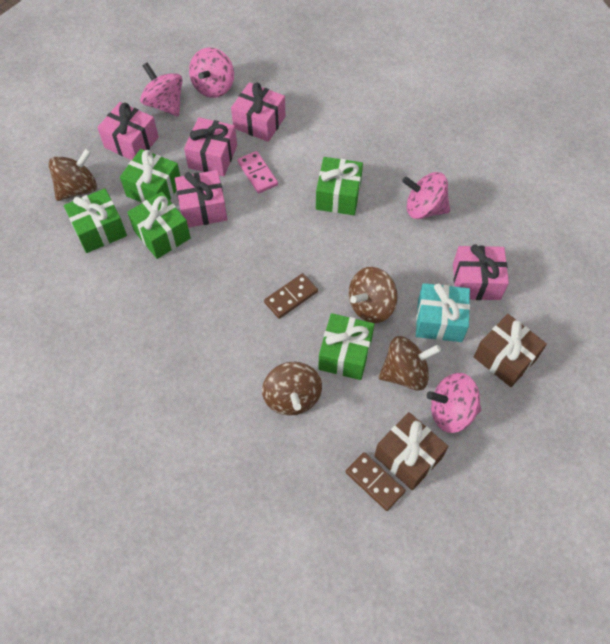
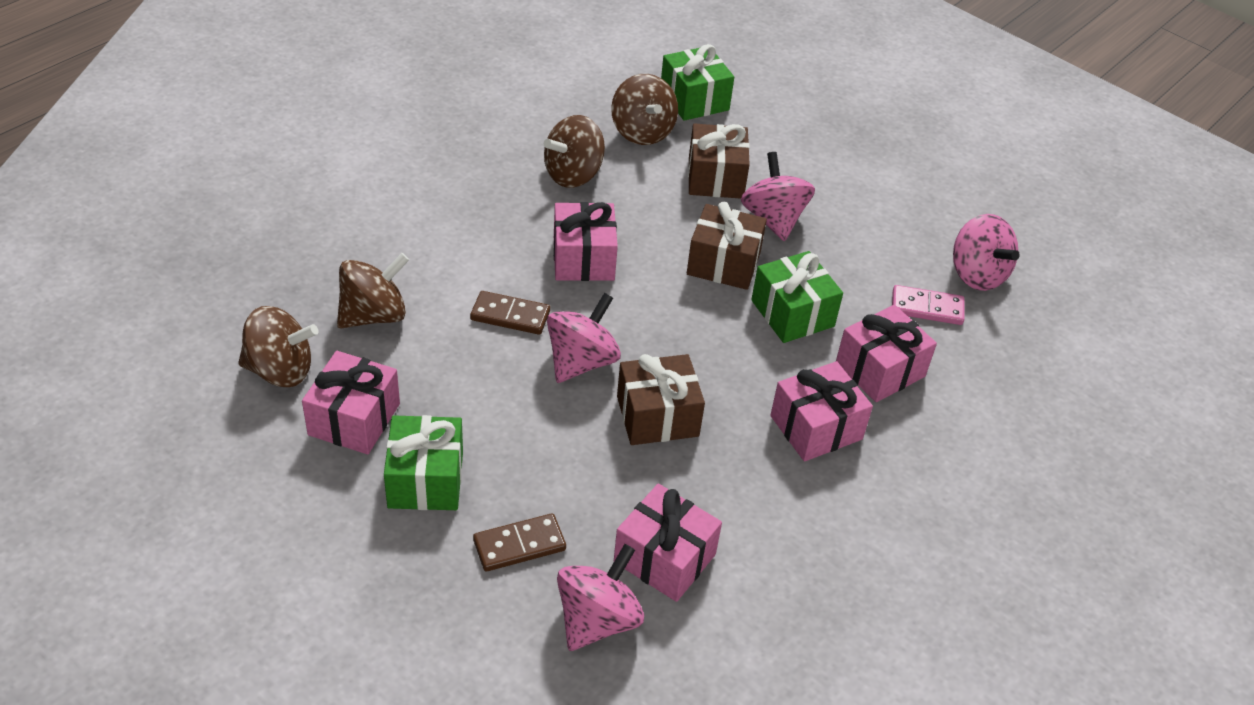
brown gift: [374,412,449,490] [474,314,547,387] = 2 -> [617,354,705,445] [687,202,767,290] [688,123,750,199] = 3
green gift: [64,188,127,253] [120,149,180,203] [127,192,191,259] [316,157,363,215] [318,313,374,380] = 5 -> [384,415,463,510] [661,44,734,121] [751,251,843,343] = 3
turquoise gift: [416,283,470,342] = 1 -> none = 0

